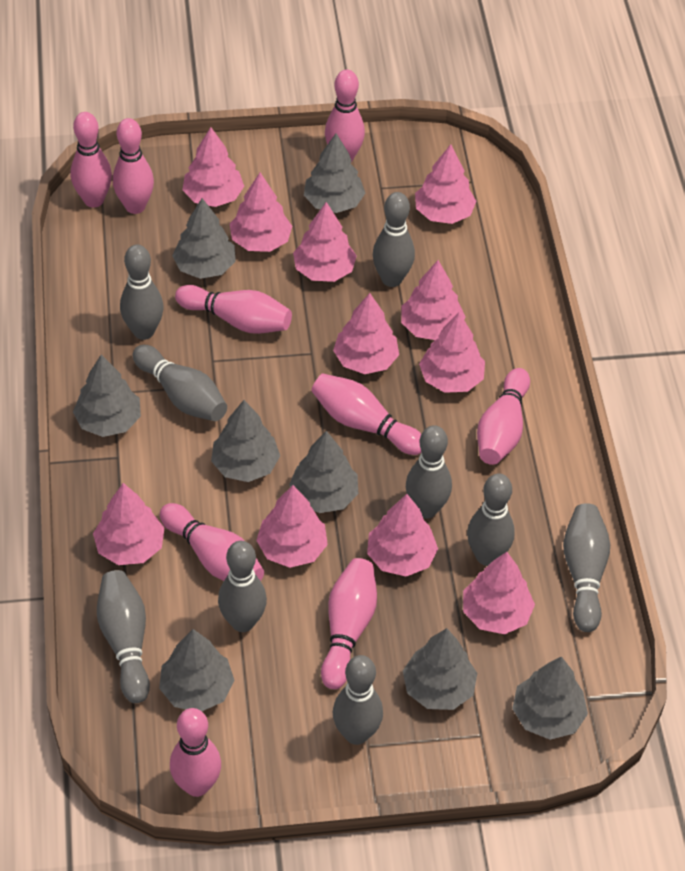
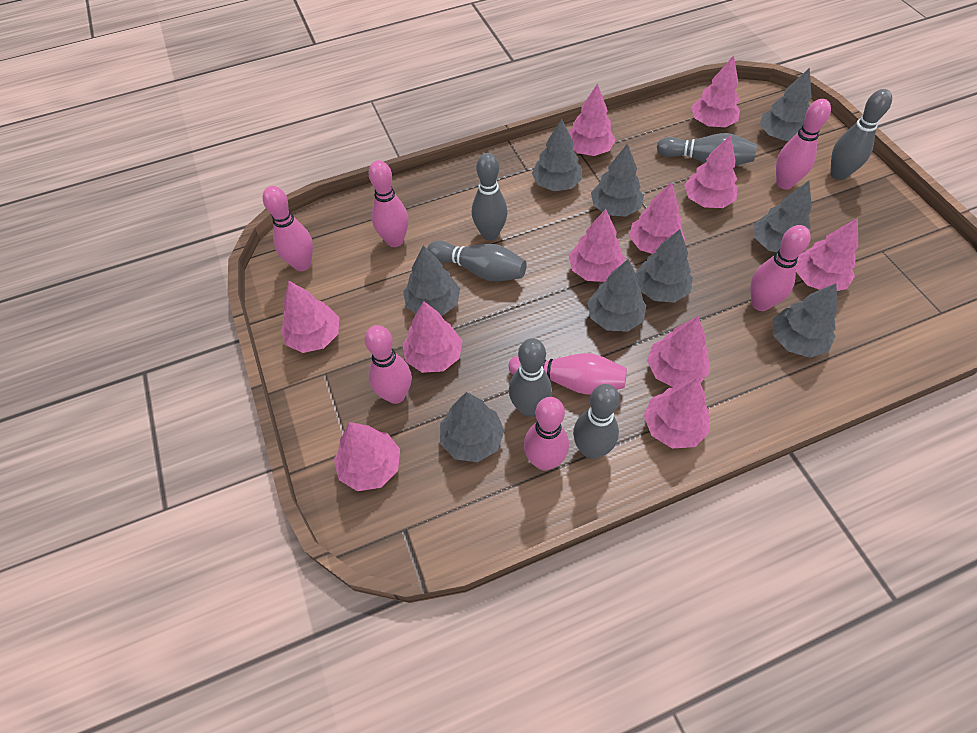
grey bowling pin: [97,570,150,703] [120,244,164,340] [133,345,227,421] [218,541,267,632] [333,655,383,745] [373,192,415,287] [406,425,452,519] [467,473,515,566] [563,503,610,632] = 9 -> [427,240,527,282] [472,153,508,241] [509,338,552,417] [573,384,620,459] [657,133,757,166] [830,89,892,180] = 6
grey tree: [73,355,141,437] [159,629,235,711] [172,198,236,279] [211,400,280,482] [289,431,358,513] [304,133,365,213] [403,628,477,710] [512,656,588,740] = 8 -> [403,245,460,316] [440,392,505,462] [532,119,583,191] [587,259,646,332] [591,143,644,216] [635,229,693,302] [754,181,812,252] [760,68,812,141] [773,283,838,358] = 9
pink bowling pin: [71,112,112,208] [113,118,154,214] [160,503,264,581] [170,708,221,797] [175,285,292,334] [311,373,421,455] [321,558,377,689] [325,70,365,161] [477,368,530,465] = 9 -> [263,186,313,271] [365,325,412,404] [369,160,408,247] [508,353,627,395] [524,397,569,471] [750,225,811,311] [776,99,831,190] = 7

